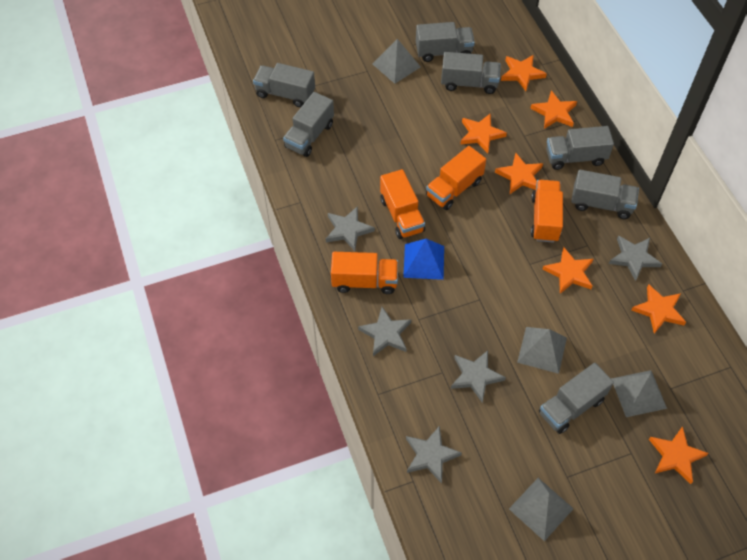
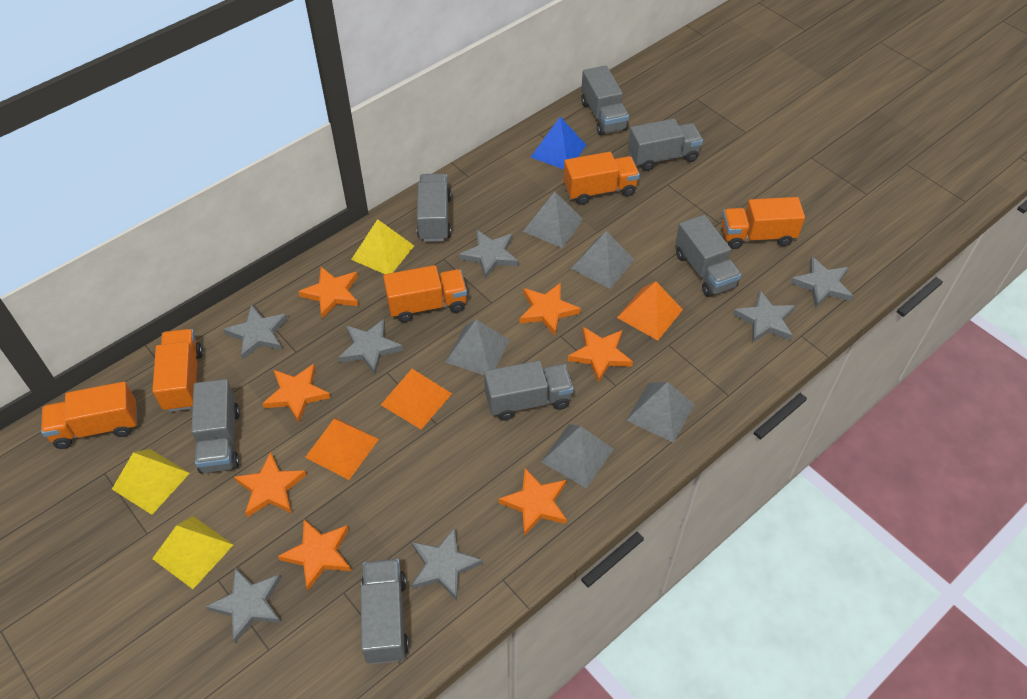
grey pyramid: [373,39,421,84] [509,478,574,541] [517,327,567,374] [611,370,667,417] = 4 -> [445,319,510,375] [523,192,583,248] [541,424,614,488] [571,231,634,289] [626,382,695,443] = 5
grey star: [326,206,375,251] [358,307,411,356] [406,426,462,484] [451,350,506,402] [609,235,662,281] = 5 -> [206,568,281,644] [223,305,288,360] [338,319,403,374] [411,527,483,600] [459,230,518,279] [733,290,796,343] [790,257,853,308] = 7
orange pyramid: none = 0 -> [305,418,379,480] [381,369,452,429] [617,281,683,340] = 3
orange truck: [331,252,398,294] [380,169,425,239] [426,146,486,210] [531,180,563,243] = 4 -> [41,382,137,449] [152,329,203,412] [383,265,467,322] [563,152,640,205] [722,197,805,249] = 5
yellow pyramid: none = 0 -> [112,449,190,515] [152,516,233,589] [351,219,414,274] = 3

